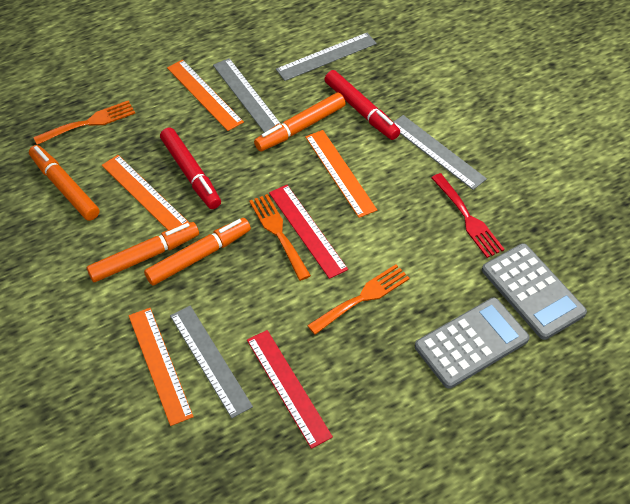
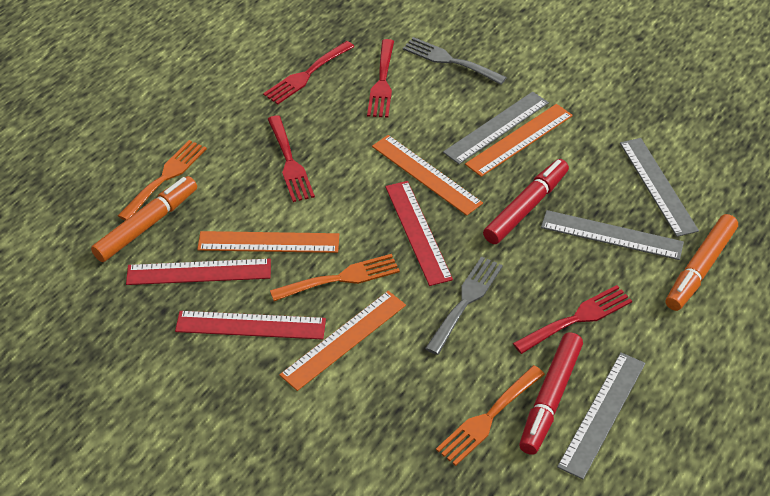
grey calculator: [415,298,530,389] [482,243,587,340] = 2 -> none = 0
grey fork: none = 0 -> [403,37,507,85] [425,256,503,355] = 2
orange marker: [29,145,100,221] [87,222,199,282] [144,218,251,286] [254,93,346,151] = 4 -> [91,176,197,262] [666,214,738,311] = 2
red fork: [432,173,505,258] = 1 -> [263,41,354,105] [268,115,315,202] [367,39,394,118] [513,285,632,354] = 4
red ruler: [247,330,333,449] [269,185,348,279] = 2 -> [126,259,271,285] [175,311,326,340] [385,181,453,286] = 3

